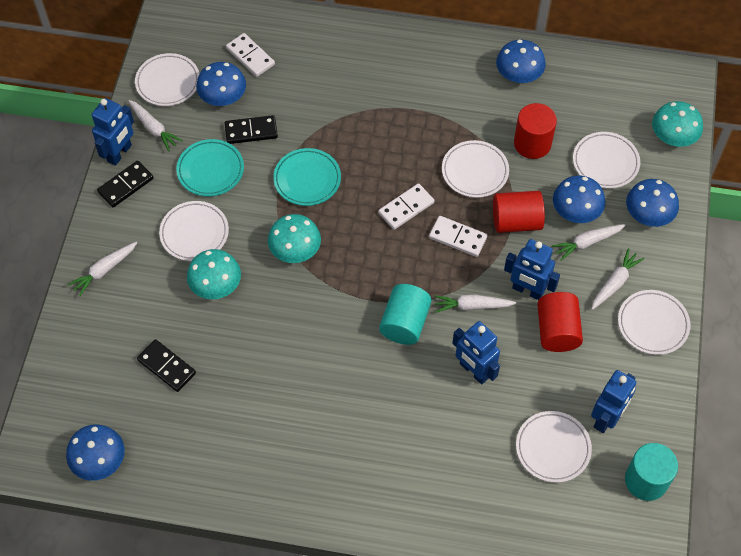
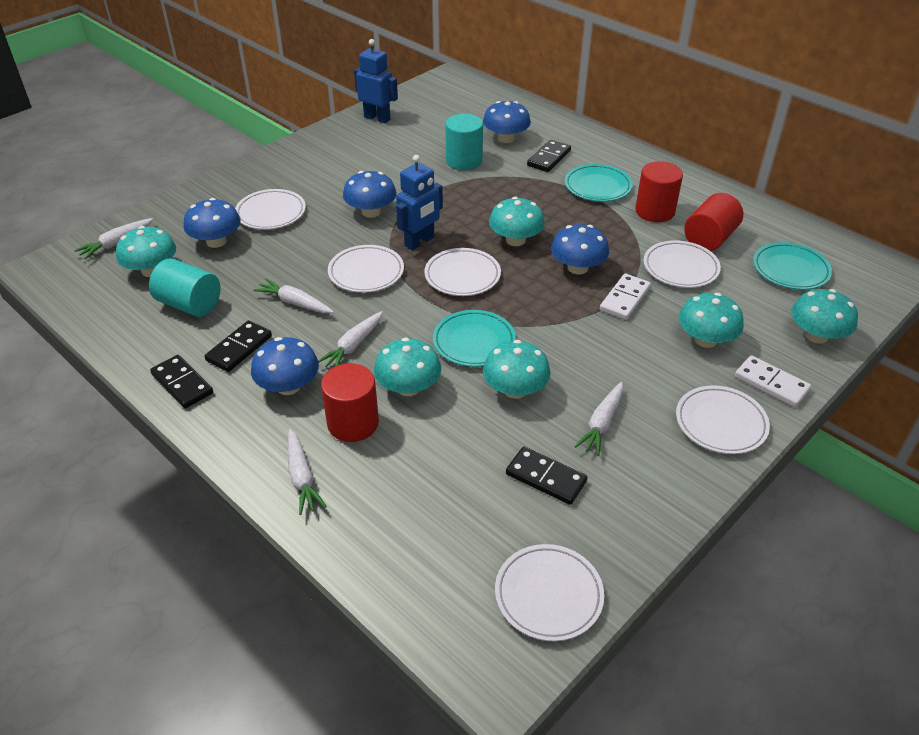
black domino: [97,161,154,208] [137,339,196,392] [225,115,278,144] = 3 -> [150,355,213,408] [205,320,272,372] [506,447,588,505] [527,140,571,172] = 4
blue robot: [92,98,134,166] [452,321,500,384] [504,239,560,300] [591,370,636,433] = 4 -> [354,39,398,123] [396,155,443,250] = 2
turquoise mushroom: [187,249,241,299] [268,214,321,263] [652,101,703,147] = 3 -> [116,226,176,277] [374,338,441,396] [483,340,551,399] [489,197,545,246] [679,293,744,348] [791,289,858,344] = 6
turquoise plate: [176,139,244,196] [273,148,341,206] = 2 -> [433,310,516,367] [565,164,632,202] [753,242,832,290] = 3
white domino: [226,33,275,77] [378,183,434,230] [429,216,487,257] = 3 -> [600,274,651,320] [735,355,811,407] = 2

